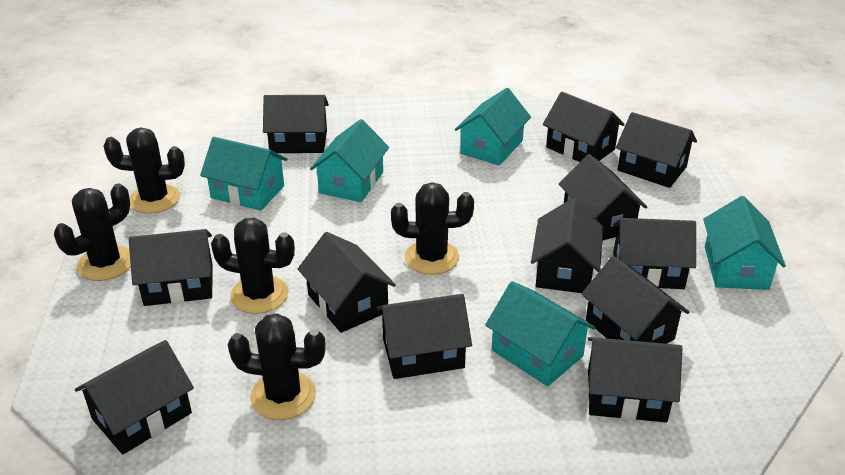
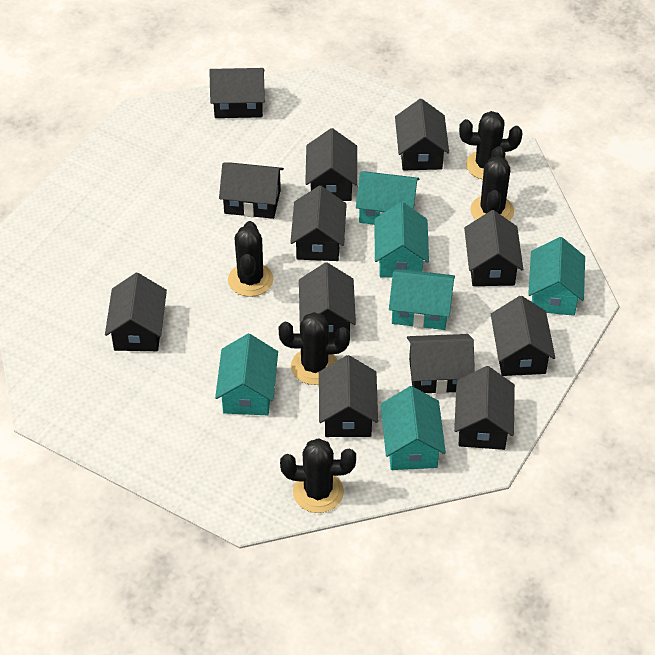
turquoise house: [200,137,287,211] [310,119,389,202] [455,88,531,165] [485,281,595,386] [703,196,786,290] = 5 -> [215,334,278,415] [356,171,419,225] [374,202,429,277] [381,386,446,470] [389,269,455,330] [528,237,585,316] = 6

